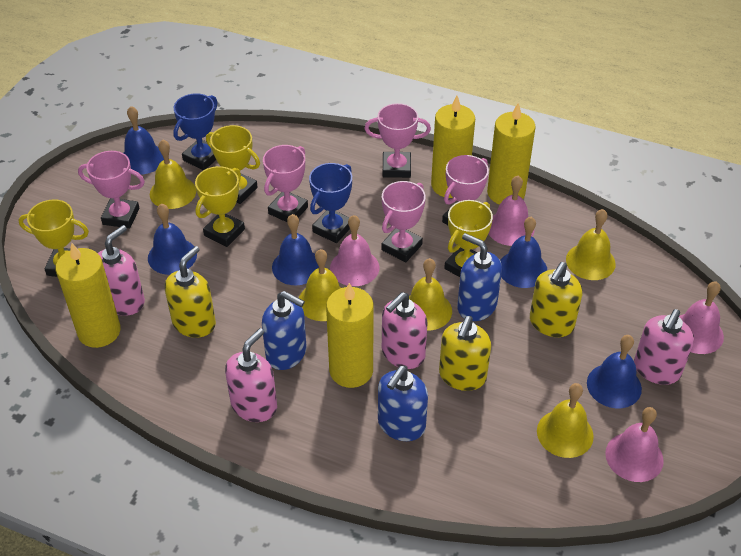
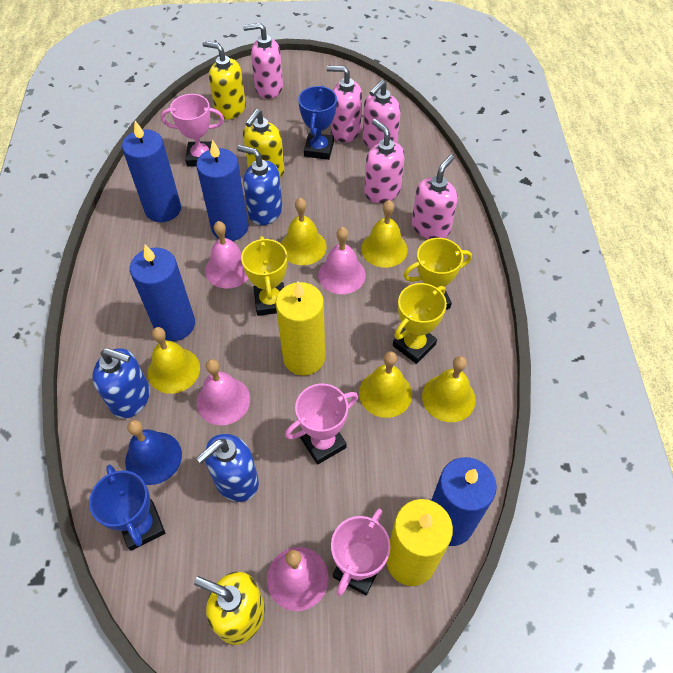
blue bell: [124,106,164,175] [148,204,197,275] [272,214,319,285] [500,217,547,288] [587,335,642,408] = 5 -> [125,420,182,485] = 1
blue candle: none = 0 -> [122,121,181,222] [130,245,195,341] [196,140,249,241] [431,457,497,546] = 4
pink soap dispenser: [98,225,145,316] [225,328,277,422] [382,292,428,369] [634,309,694,385] = 4 -> [243,23,283,99] [327,65,362,143] [363,80,401,149] [364,119,405,203] [412,155,458,239] = 5
pink trophy: [78,151,145,228] [263,145,308,222] [365,103,431,178] [381,181,426,262] [442,155,489,225] = 5 -> [161,94,224,166] [285,384,358,465] [331,508,391,596] = 3
yellow candle: [56,243,121,348] [326,283,374,388] [431,96,475,198] [487,103,536,204] = 4 -> [276,282,325,376] [386,499,453,586] = 2
yellow trophy: [18,199,89,277] [195,166,245,247] [206,125,260,204] [444,200,493,277] = 4 -> [241,236,287,316] [393,283,447,364] [403,238,472,309] = 3

